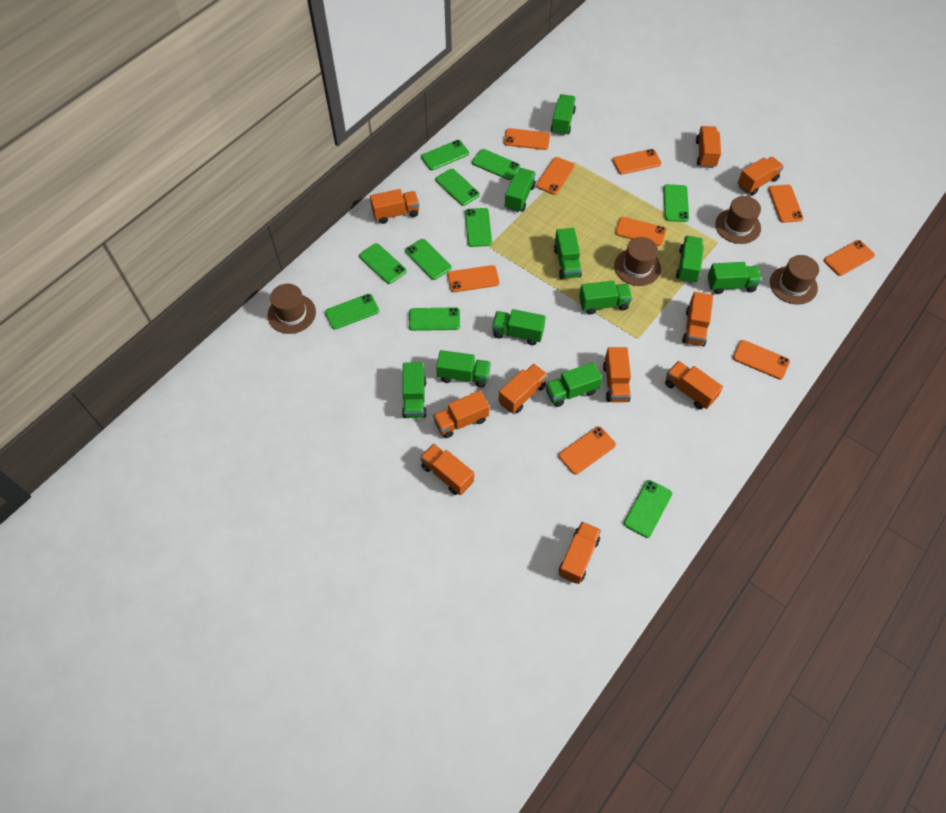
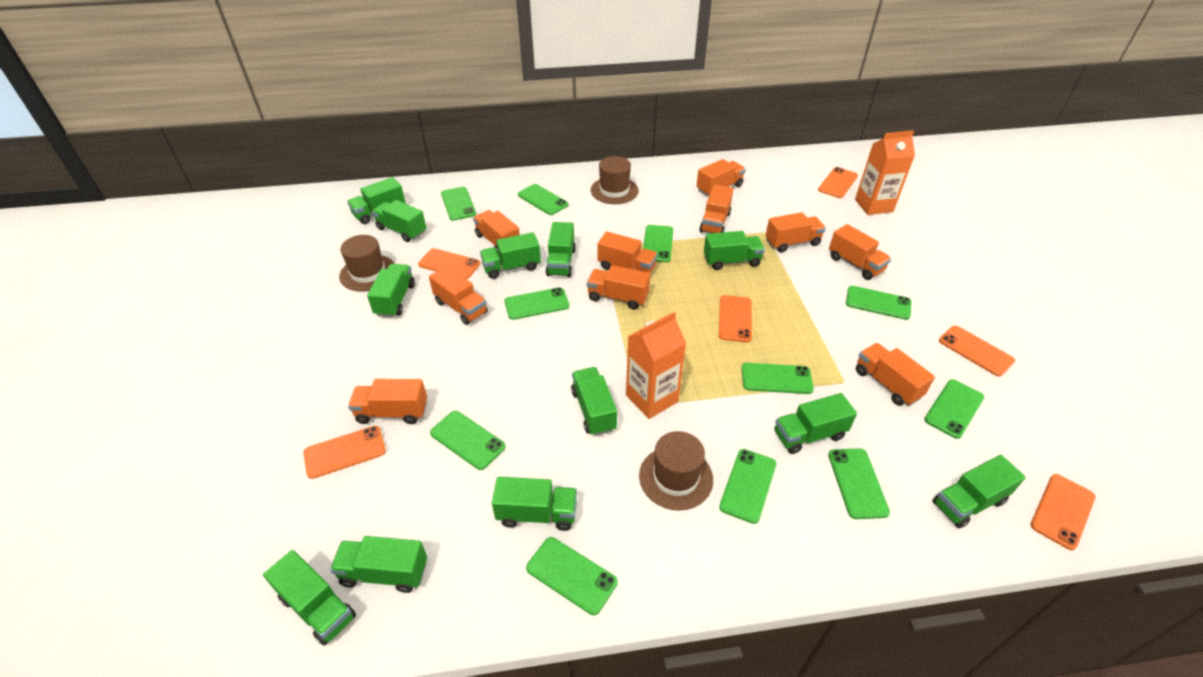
brown hat: [267,284,316,334] [614,237,661,286] [715,196,761,244] [770,255,819,305] = 4 -> [339,235,395,291] [591,156,639,204] [639,431,713,510] = 3
green phone: [325,294,379,330] [359,243,407,284] [405,239,452,280] [409,307,460,331] [421,140,469,170] [436,169,480,206] [465,208,492,247] [472,149,520,180] [624,480,672,538] [663,184,689,222] = 10 -> [430,411,506,470] [441,187,476,221] [504,287,569,320] [518,184,568,215] [526,537,618,615] [643,225,673,262] [719,449,776,524] [741,363,814,394] [828,448,890,519] [846,286,911,320] [924,379,984,439] = 11
green truck: [402,362,427,418] [436,350,491,388] [492,309,546,345] [505,168,536,212] [545,362,602,407] [551,94,576,136] [554,228,582,279] [579,281,632,315] [676,236,704,283] [708,262,762,294] = 10 -> [263,550,356,646] [330,536,427,593] [347,177,405,224] [367,264,415,317] [372,200,426,242] [480,232,541,279] [492,477,577,531] [546,222,576,277] [571,367,617,436] [704,231,765,270] [774,393,857,454] [933,455,1026,528] = 12
orange carton: none = 0 -> [626,312,686,419] [855,130,915,215] = 2
orange phone: [448,265,499,292] [504,128,550,150] [536,157,575,195] [559,426,616,475] [612,149,661,175] [615,217,666,246] [733,340,790,379] [768,185,803,223] [824,240,875,276] = 9 -> [304,426,386,479] [418,248,480,279] [719,295,752,342] [818,167,858,198] [939,326,1015,376] [1030,474,1096,550] = 6

